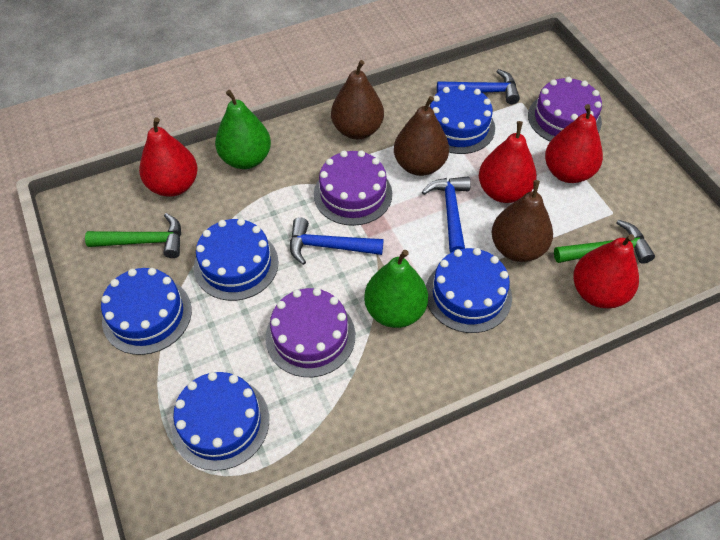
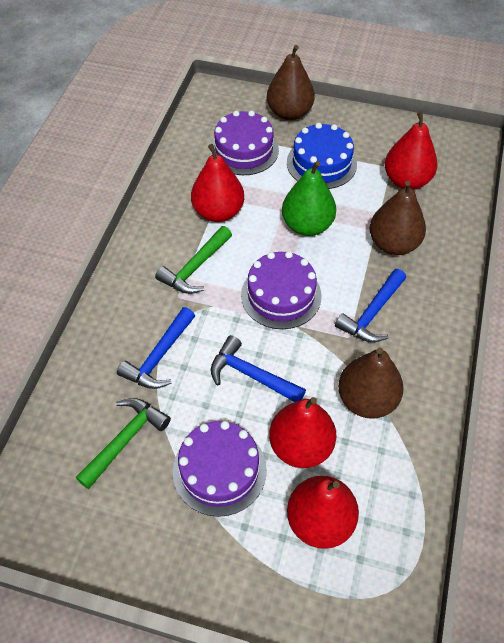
blue cake: [101,268,192,355] [172,372,269,471] [194,218,279,301] [426,248,512,333] [430,84,495,154] = 5 -> [287,123,357,189] = 1
green pear: [215,90,271,169] [364,250,428,328] = 2 -> [282,161,336,236] = 1

